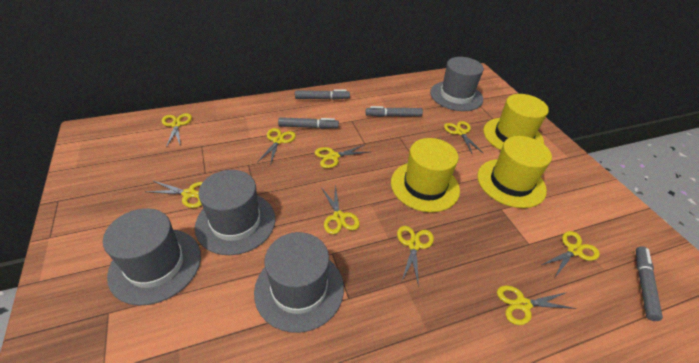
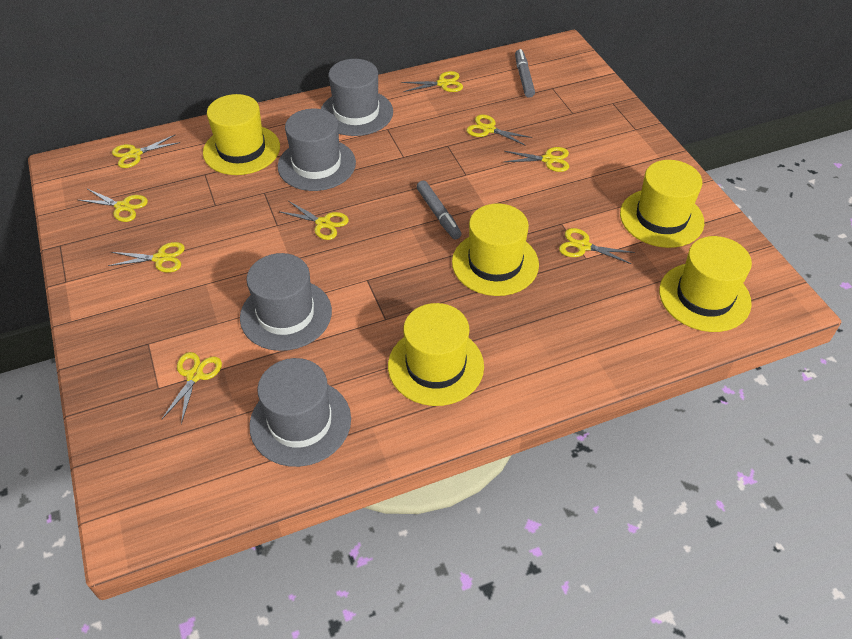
grey marker: [278,117,339,129] [295,89,350,100] [366,106,423,117] [636,246,663,321] = 4 -> [417,180,462,240] [515,49,535,98] = 2
yellow hat: [391,138,460,212] [477,136,552,208] [483,94,549,150] = 3 -> [203,94,280,175] [388,303,484,406] [452,203,539,296] [620,160,704,248] [659,236,752,332] = 5

